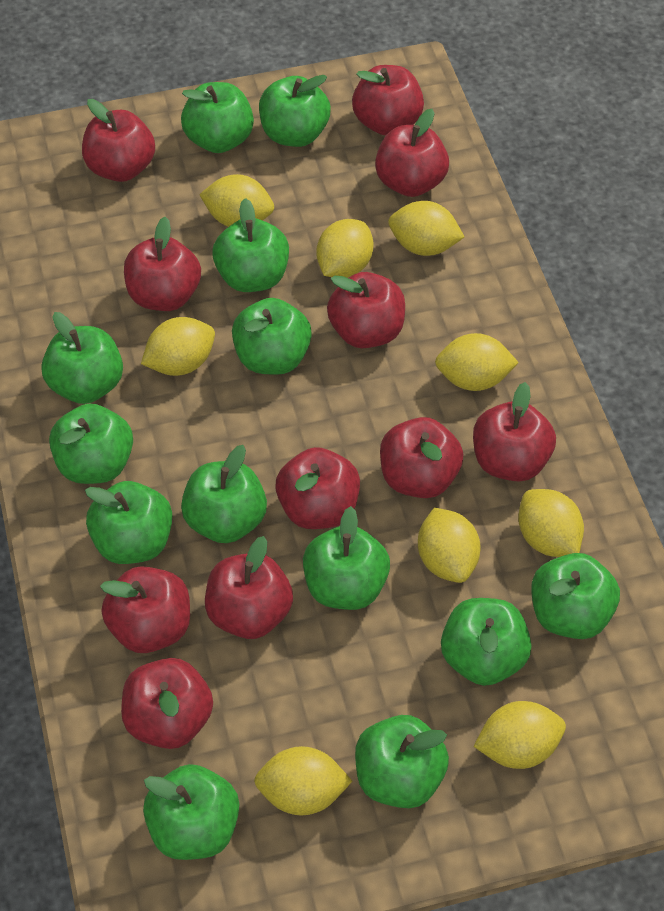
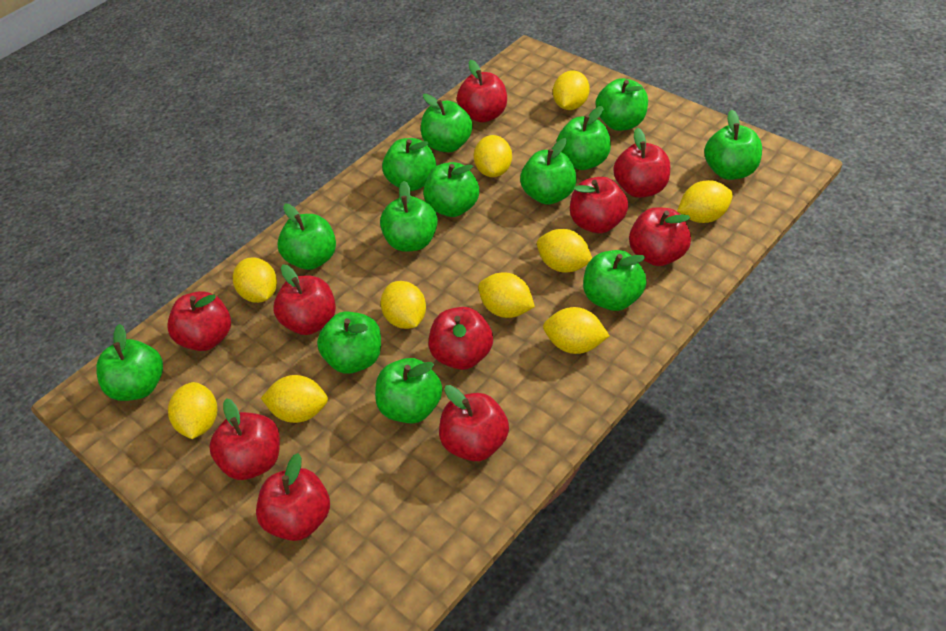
red apple: [82,99,155,182] [100,566,190,653] [121,658,213,749] [124,217,201,311] [205,536,293,639] [275,447,360,529] [327,272,405,348] [352,65,424,136] [375,109,449,197] [380,417,463,498] [473,382,556,482] = 11 -> [167,291,231,351] [209,398,280,480] [256,453,330,541] [273,264,336,335] [429,307,493,370] [439,385,509,461] [457,60,507,123] [570,177,628,233] [613,128,670,198] [629,208,691,266] = 10
yellow lemon: [141,317,215,376] [199,174,274,227] [254,746,352,815] [316,219,373,278] [388,201,465,256] [418,508,480,583] [435,333,519,391] [473,701,566,769] [518,489,584,557] = 9 -> [168,382,217,439] [233,257,277,303] [261,375,328,423] [381,281,426,329] [474,135,512,177] [478,272,535,318] [537,229,592,272] [543,307,610,354] [553,71,589,110] [677,180,733,223] = 10

